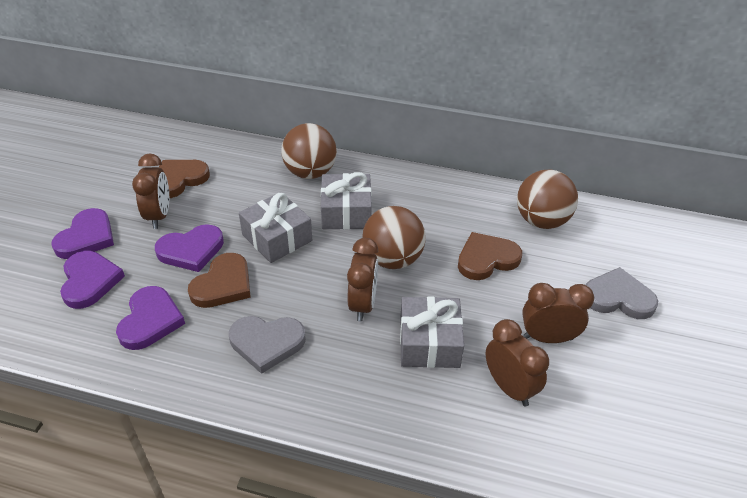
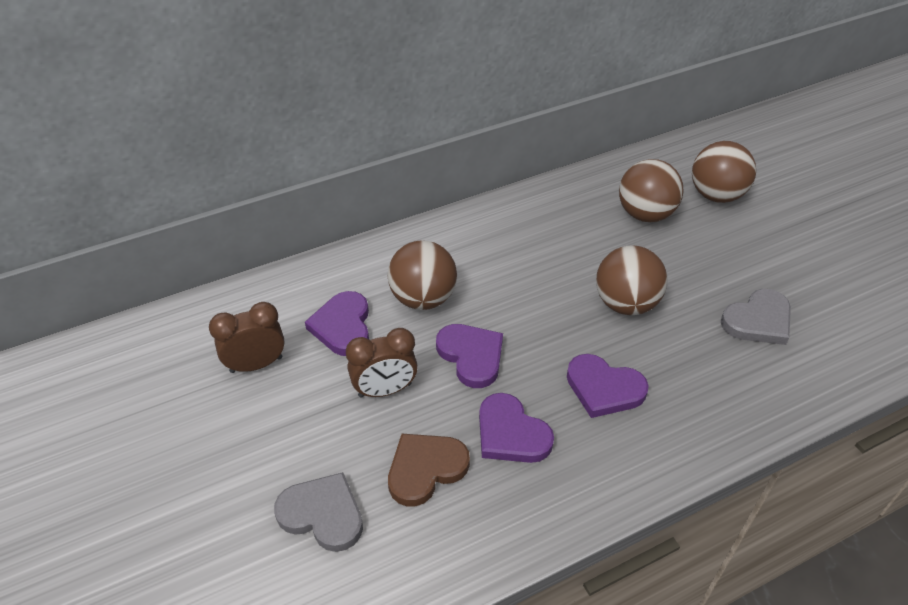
brown ball: [281,123,337,179] [362,206,426,269] [517,170,578,229] = 3 -> [388,240,457,310] [596,245,667,315] [619,159,684,222] [692,141,756,203] = 4
brown clock: [132,153,169,229] [347,238,378,321] [485,319,549,406] [522,283,594,343] = 4 -> [209,302,285,373] [346,328,418,398] = 2
brown heart: [159,160,210,198] [188,253,251,308] [458,232,522,280] = 3 -> [388,434,470,507] = 1
grey gift: [239,192,312,263] [321,172,372,229] [400,296,464,368] = 3 -> none = 0

